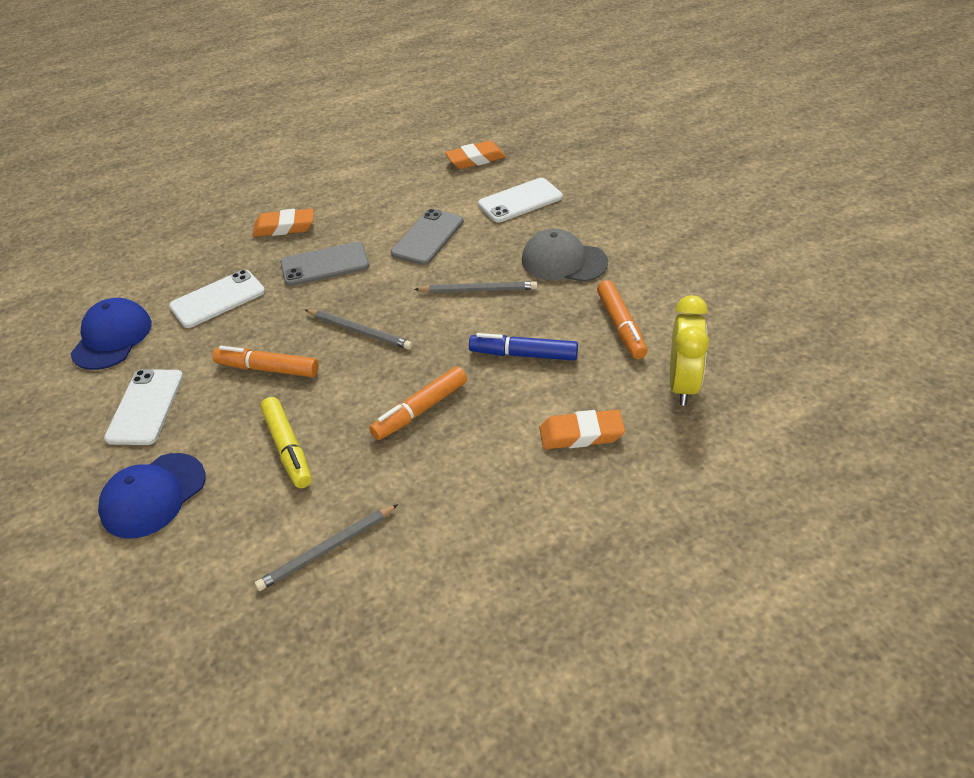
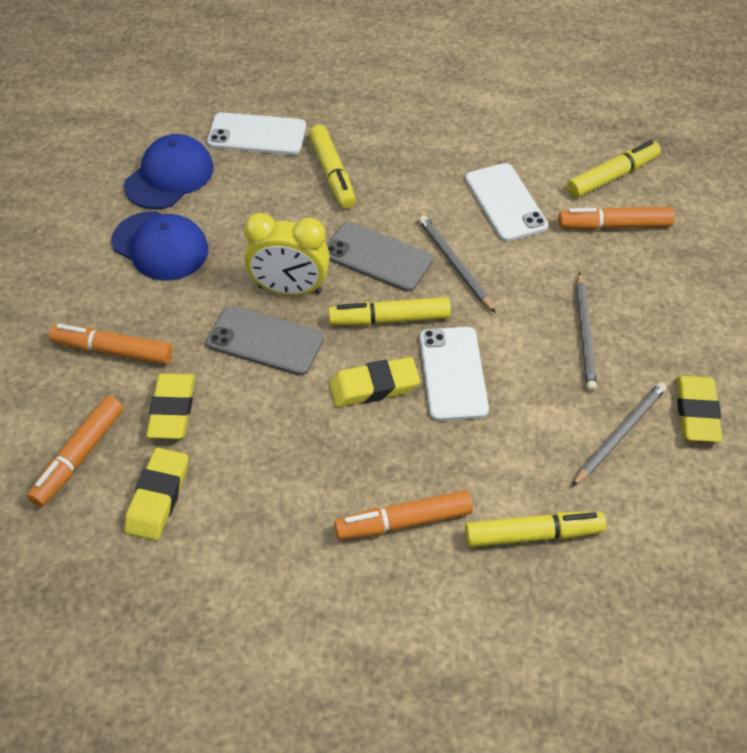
blue marker: [469,333,578,361] = 1 -> none = 0
grey cap: [522,229,608,282] = 1 -> none = 0
orange eraser: [253,209,314,237] [445,141,506,169] [540,410,625,449] = 3 -> none = 0
orange marker: [212,346,319,377] [369,366,467,440] [597,280,648,359] = 3 -> [27,396,123,507] [49,324,172,365] [334,490,473,540] [558,206,675,230] = 4
yellow eraser: none = 0 -> [124,448,188,541] [147,373,195,439] [329,357,420,407] [676,376,722,442] = 4
yellow marker: [260,397,312,488] = 1 -> [309,125,356,209] [328,297,451,325] [465,511,606,547] [567,140,661,198] = 4

